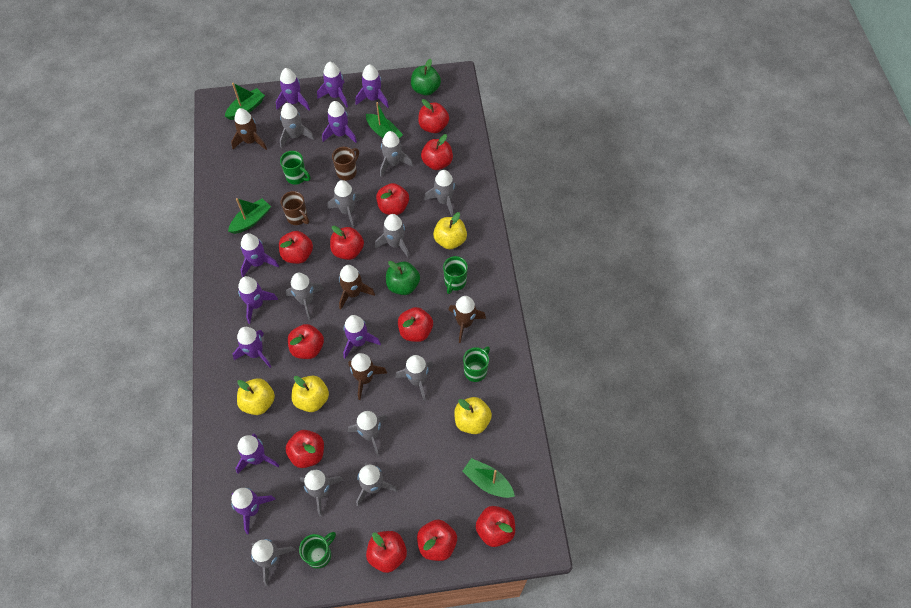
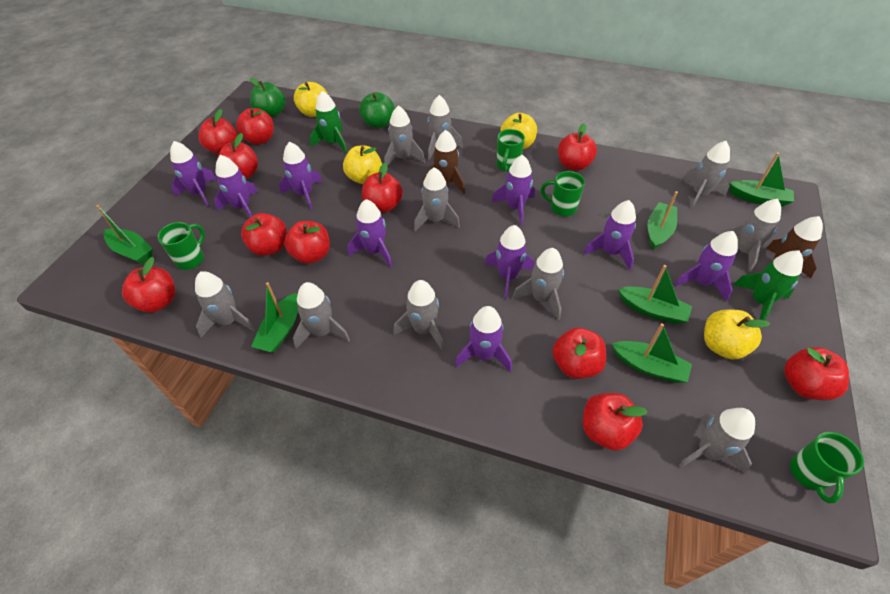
brown mug: [281,191,309,225] [332,147,359,180] = 2 -> none = 0
brown rocket: [231,108,267,150] [339,265,375,310] [348,353,387,400] [448,296,486,343] = 4 -> [423,130,465,194] [766,216,823,279] = 2
green boat: [225,83,265,120] [228,198,271,234] [366,102,403,139] [462,458,515,498] = 4 -> [96,205,153,264] [251,282,298,353] [612,323,692,383] [618,265,692,324] [648,191,678,250] [729,152,794,207] = 6
green rocket: none = 0 -> [310,91,348,153] [733,251,803,320] = 2
grey rocket: [251,539,296,586] [280,103,314,148] [286,273,324,320] [300,470,343,516] [328,180,362,228] [348,411,387,457] [356,463,397,506] [375,214,409,258] [380,131,413,177] [395,355,433,401] [424,170,457,217] = 11 -> [195,271,255,337] [293,282,350,349] [384,105,425,166] [393,280,444,350] [414,167,460,231] [427,95,463,160] [512,248,564,320] [679,408,755,474] [683,141,730,209] [721,199,781,272] = 10
purple rocket: [231,488,276,534] [232,327,272,368] [235,434,279,474] [238,276,278,324] [241,233,279,277] [276,68,310,110] [317,62,348,107] [322,101,357,143] [343,315,381,359] [355,64,389,108] = 10 -> [170,141,216,207] [214,155,258,218] [279,142,322,210] [347,199,392,267] [455,306,512,372] [485,225,534,299] [492,155,535,226] [583,200,636,270] [674,231,738,302] = 9

